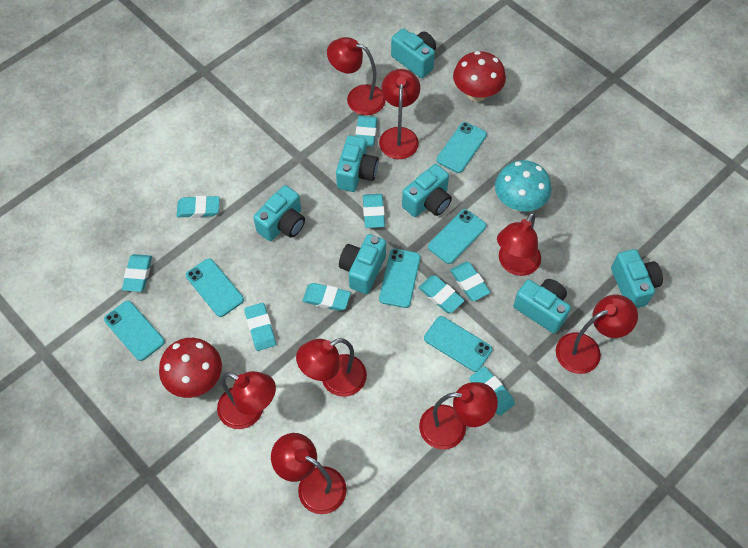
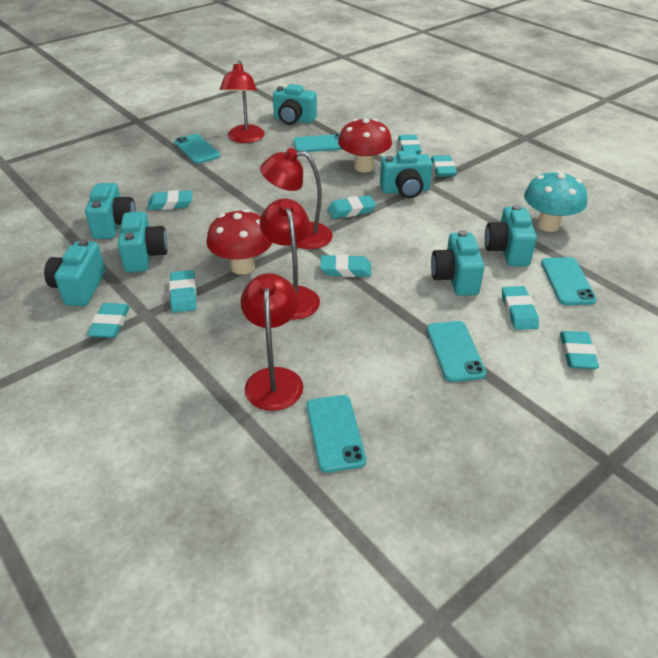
red lamp: [217,371,276,429] [271,433,347,514] [296,338,367,397] [327,37,386,115] [379,69,420,159] [419,382,498,449] [497,212,541,276] [556,295,638,374] = 8 -> [220,60,265,143] [240,273,303,411] [260,148,333,249] [260,198,320,320] = 4
turquoise phone: [104,301,165,361] [186,258,244,317] [379,249,421,308] [424,316,492,372] [428,209,486,264] [436,122,487,173] = 6 -> [174,134,220,164] [294,134,343,152] [307,395,366,473] [427,321,486,382] [541,257,597,305] = 5

